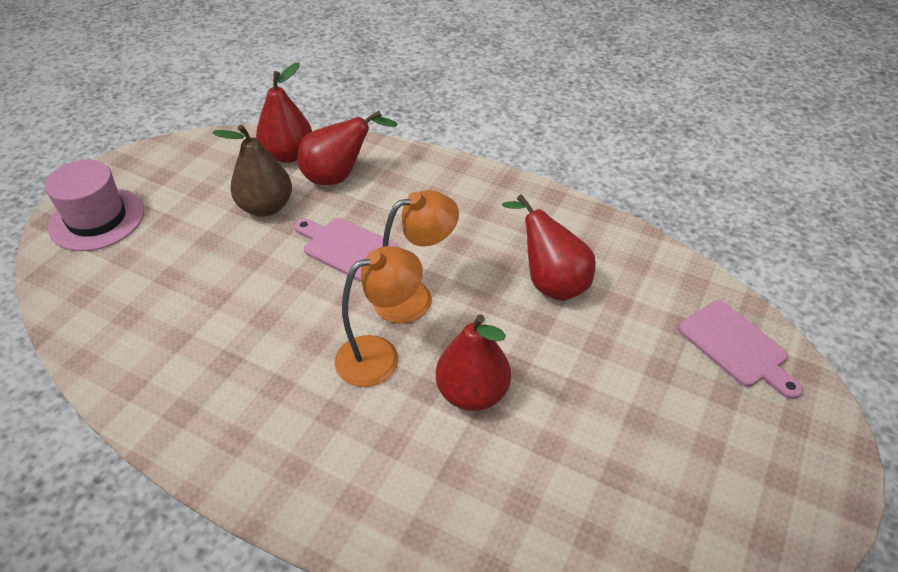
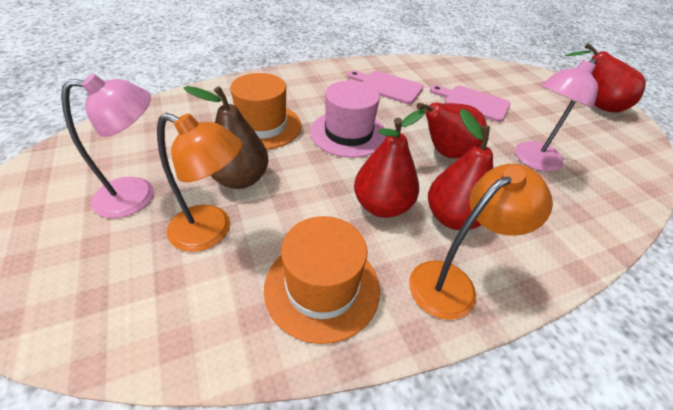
orange hat: none = 0 -> [230,73,301,150] [264,216,380,344] = 2
pink lamp: none = 0 -> [61,74,154,218] [515,58,598,172] = 2

